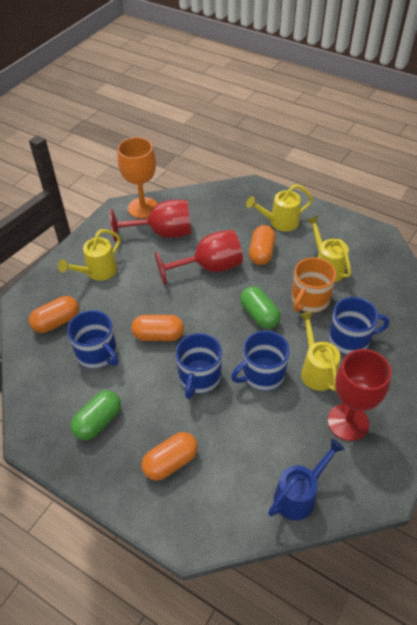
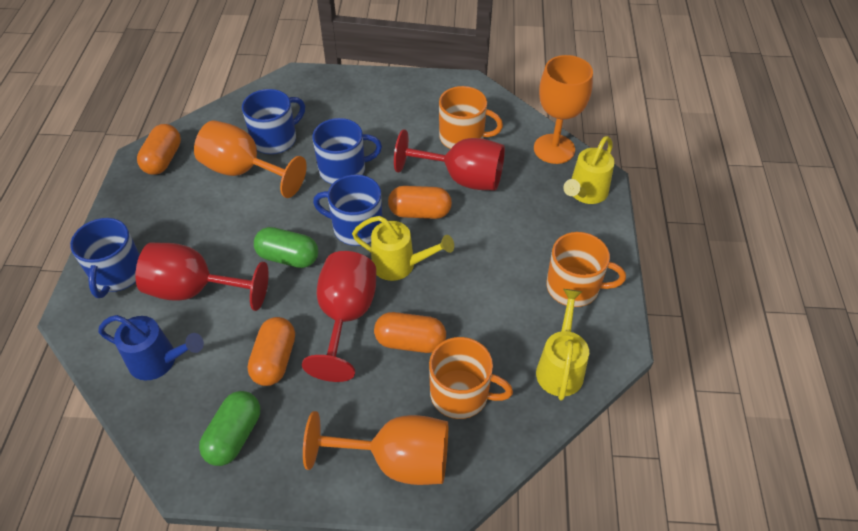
orange goblet: [117,137,158,218] = 1 -> [194,120,307,198] [303,411,448,485] [534,55,593,164] = 3
orange mug: [292,257,336,313] = 1 -> [429,337,513,419] [439,86,503,149] [546,232,626,307] = 3
yellow watering can: [58,229,121,281] [246,184,313,231] [300,312,340,391] [307,216,351,282] = 4 -> [352,216,454,281] [536,289,589,401] [563,136,615,204] = 3

